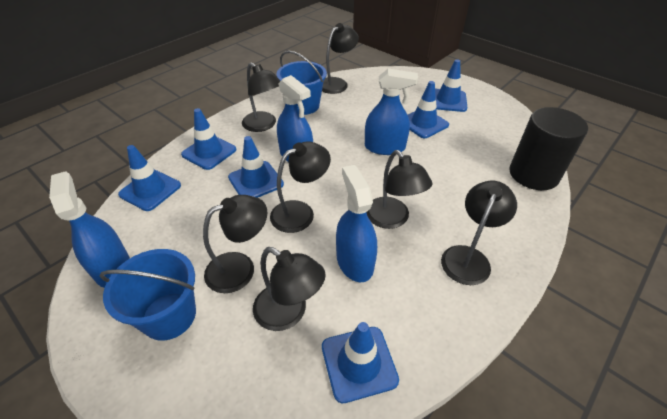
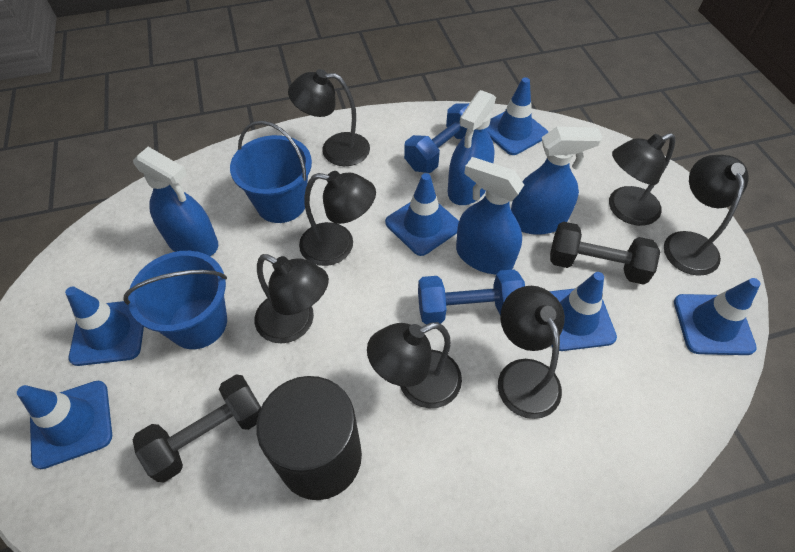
black dumbbell: none = 0 -> [133,374,261,482] [550,221,660,285] = 2
blue dumbbell: none = 0 -> [404,103,469,173] [418,269,525,325] = 2

